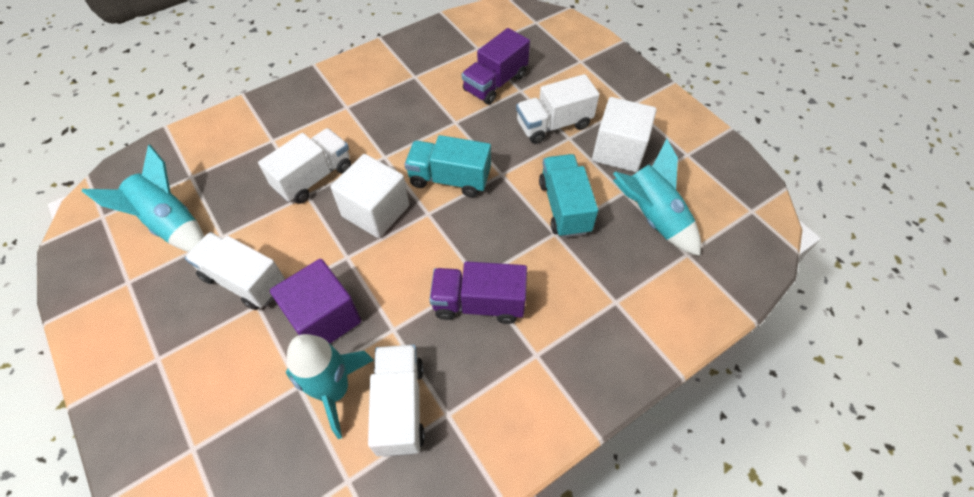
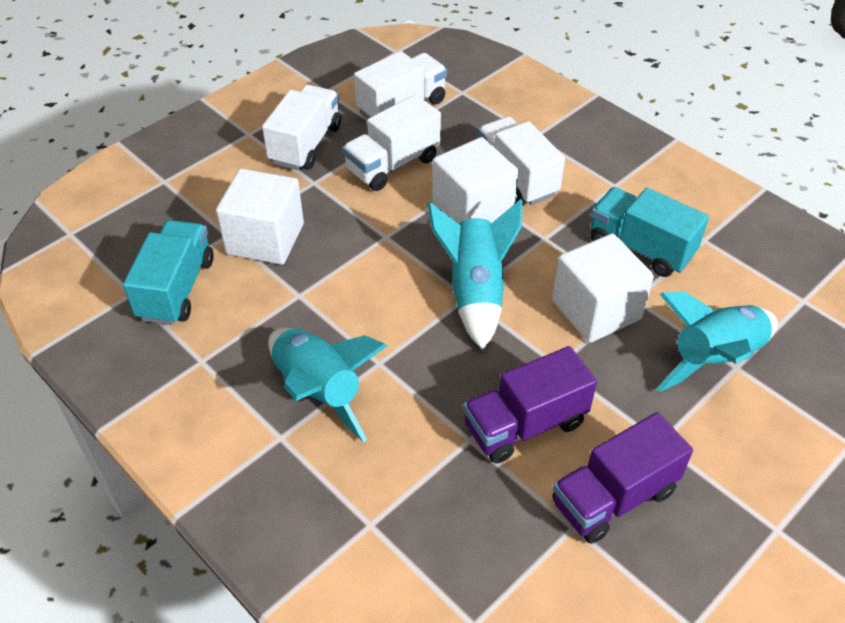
purple cube: [270,259,361,343] = 1 -> none = 0
white cube: [331,154,409,238] [592,97,657,172] = 2 -> [216,169,304,265] [432,137,518,224] [552,233,654,343] = 3

